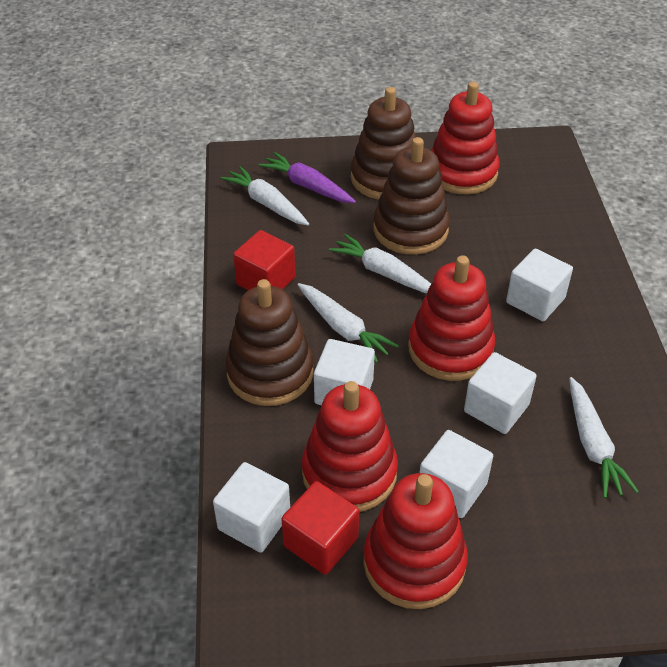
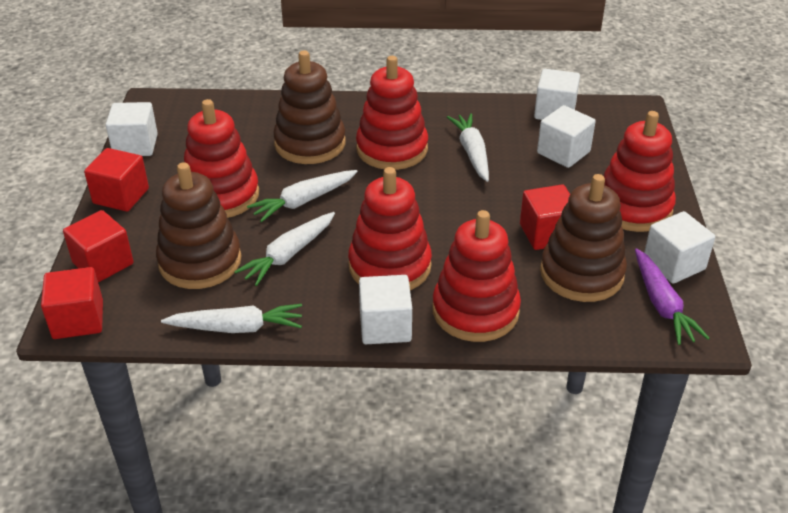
red cube: [233,230,295,290] [281,481,359,575] = 2 -> [41,267,103,339] [63,210,134,283] [84,148,149,212] [520,185,570,250] = 4
red stacking toy: [302,381,398,512] [363,473,468,609] [408,255,495,381] [431,82,500,195] = 4 -> [184,99,259,218] [348,167,432,290] [356,56,428,170] [432,210,521,342] [603,111,676,232] = 5

